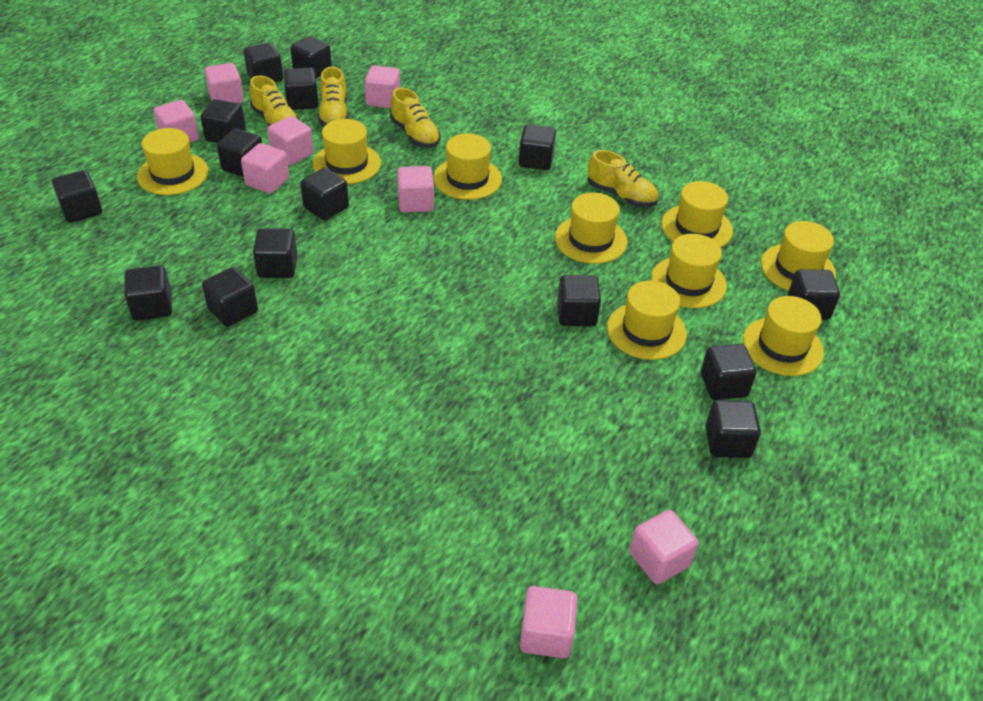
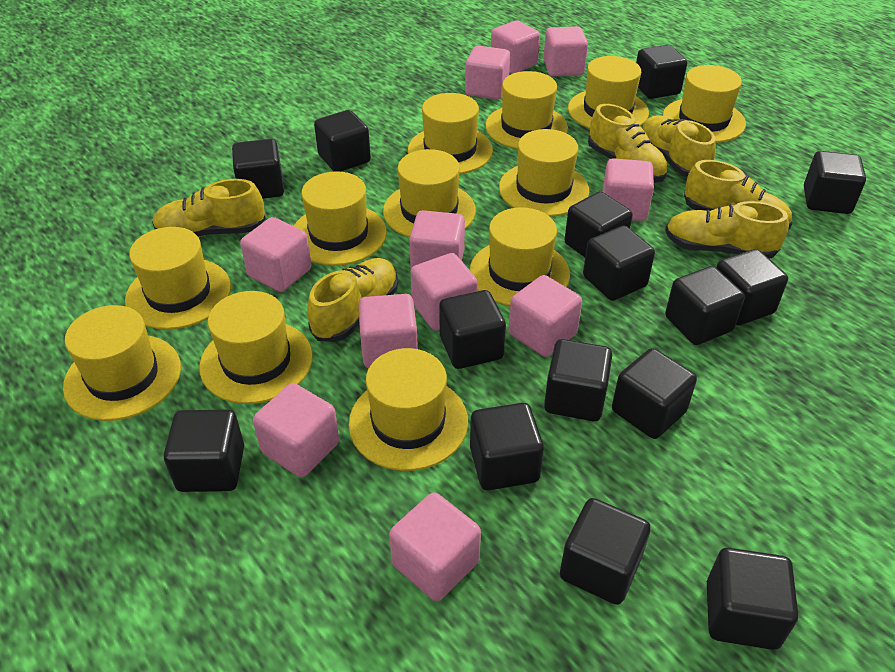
pink cube: [153,100,199,143] [205,63,244,103] [241,143,289,194] [267,116,314,165] [364,65,400,108] [397,166,434,213] [520,586,578,658] [629,510,699,584] = 8 -> [240,217,312,292] [253,383,339,477] [358,294,418,368] [389,493,481,601] [409,210,465,268] [410,253,478,331] [465,46,510,100] [491,20,540,74] [509,275,582,357] [543,26,588,77] [602,158,654,221] = 11
yellow hat: [137,128,208,195] [313,119,381,184] [434,134,502,200] [555,193,627,264] [607,280,687,360] [651,234,727,308] [661,181,733,248] [743,296,824,376] [761,221,836,291] = 9 -> [63,305,181,421] [125,227,231,330] [199,291,313,404] [294,171,387,266] [349,348,468,471] [383,149,476,237] [408,93,493,174] [469,207,570,306] [485,71,568,149] [499,129,589,217] [568,56,649,129] [663,65,746,143] = 12
yellow shoe: [249,75,300,126] [318,67,349,126] [390,88,440,148] [588,150,659,207] = 4 -> [152,179,266,237] [307,258,398,342] [588,104,668,182] [642,115,716,177] [665,201,789,259] [684,160,792,230] = 6

